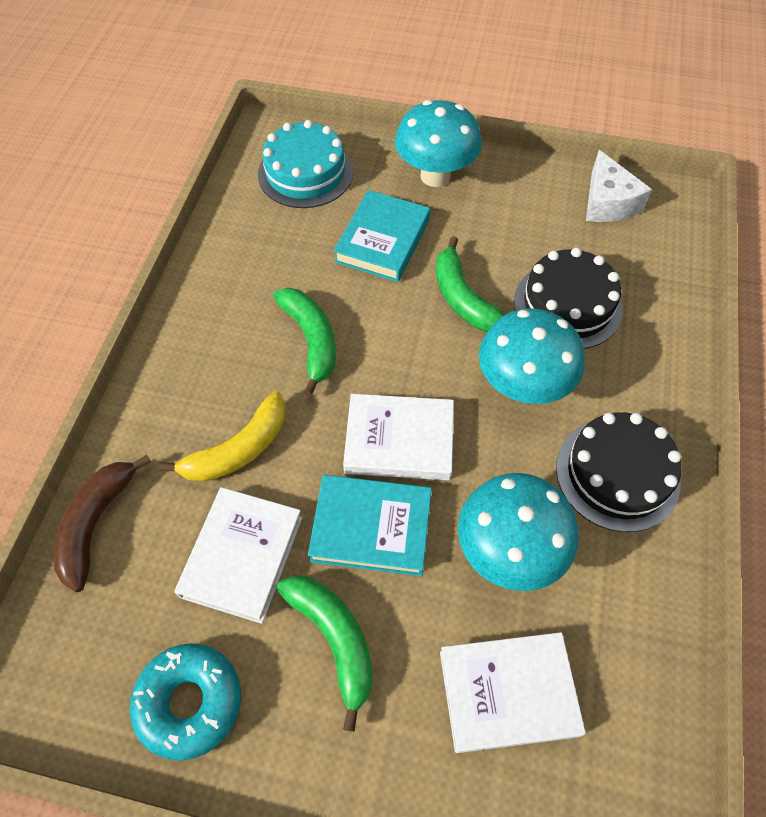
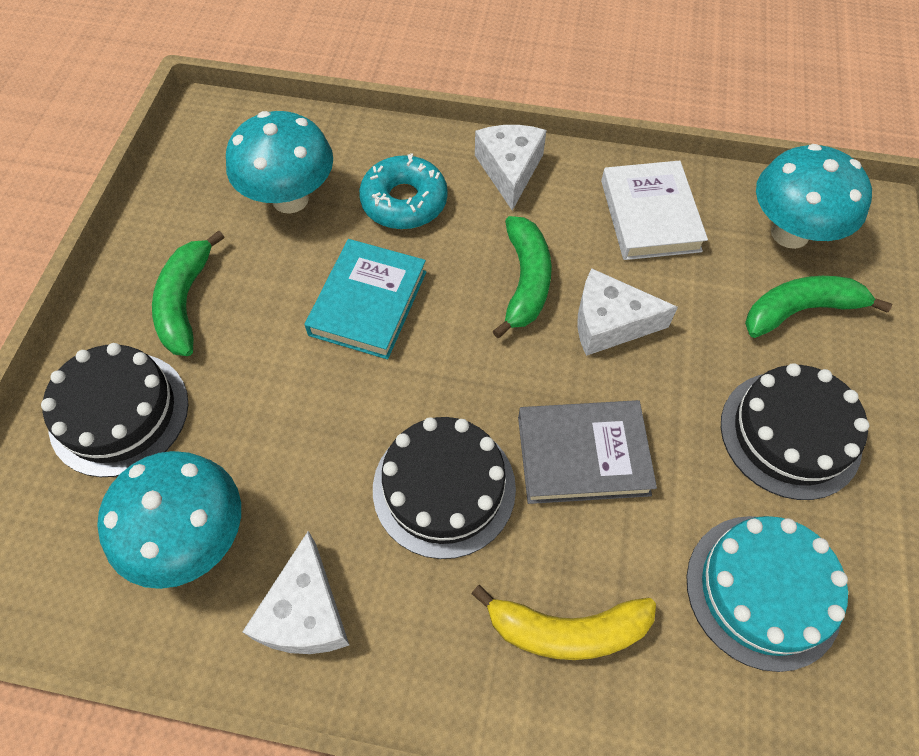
black cake: [514,248,622,349] [556,412,682,532] = 2 -> [41,343,188,477] [373,417,516,559] [721,363,870,500] = 3
brown banana: [54,455,151,593] = 1 -> none = 0
grey book: none = 0 -> [518,400,657,504] = 1
turquoise book: [308,475,432,576] [333,190,430,282] = 2 -> [304,239,426,359] = 1
white book: [174,487,302,624] [343,394,454,480] [440,632,586,753] = 3 -> [601,161,708,260] = 1
white cheese: [586,150,652,222] = 1 -> [243,531,349,654] [475,125,546,211] [578,269,678,356] = 3

